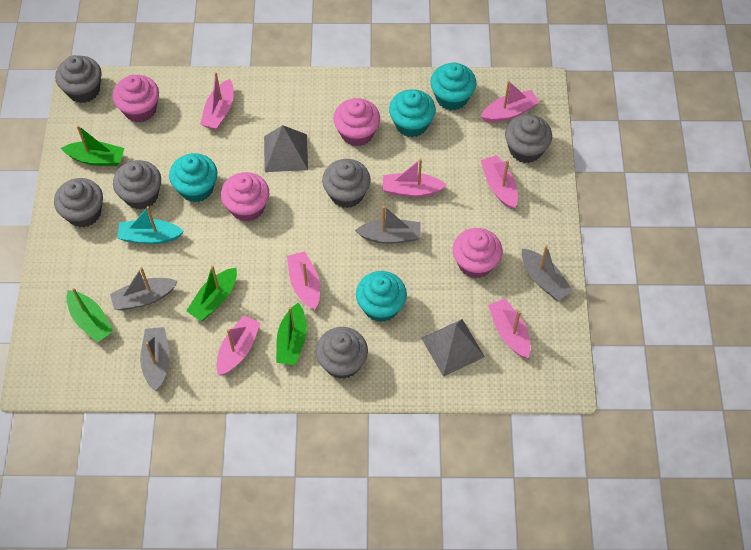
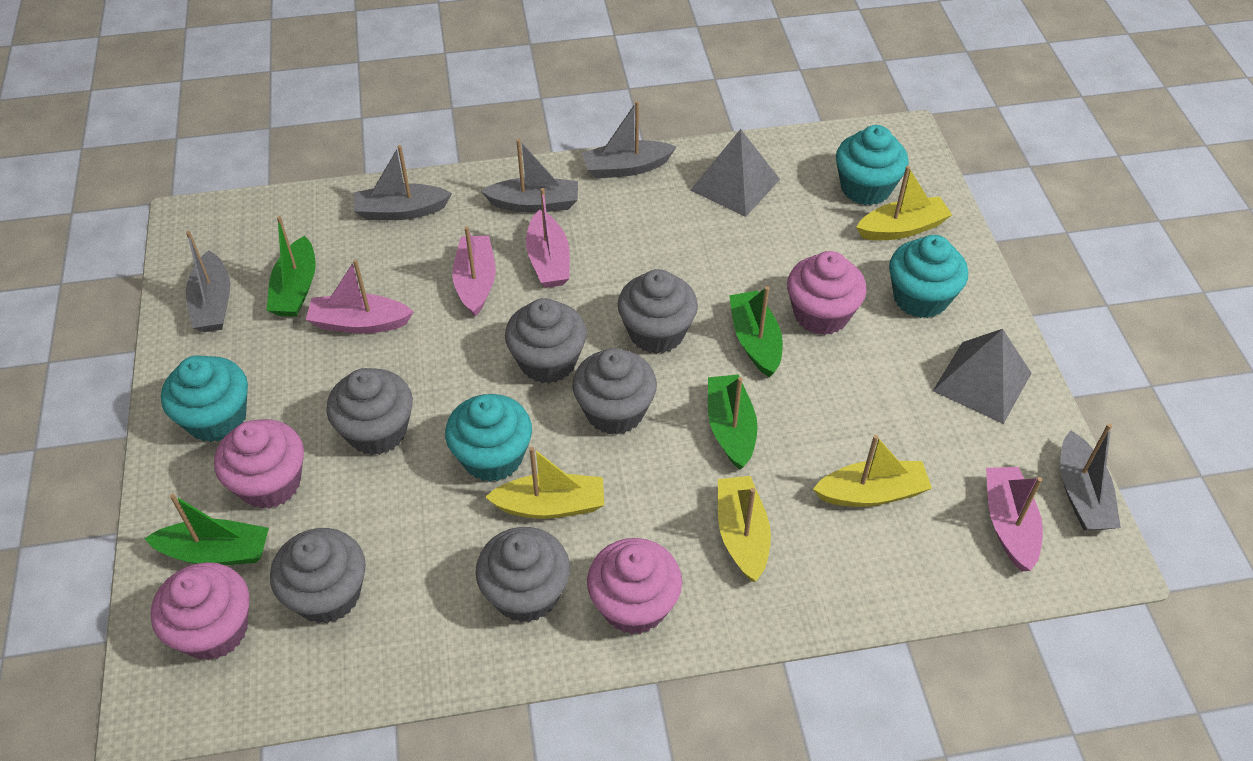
grey boat: [110,267,178,311] [140,327,170,391] [355,206,421,244] [522,245,573,301] = 4 -> [186,231,230,332] [354,145,452,220] [481,139,578,213] [582,101,676,179] [1060,423,1121,531] = 5
pink boat: [200,72,234,130] [216,315,260,376] [287,251,320,310] [383,158,447,197] [481,81,540,122] [481,155,518,209] [488,298,530,358] = 7 -> [306,259,413,333] [452,226,496,317] [526,188,570,288] [986,467,1043,571] = 4
turquoise boat: [117,206,184,244] = 1 -> none = 0
yellow boat: none = 0 -> [485,447,604,519] [718,476,771,582] [813,435,932,507] [856,166,952,240] = 4

